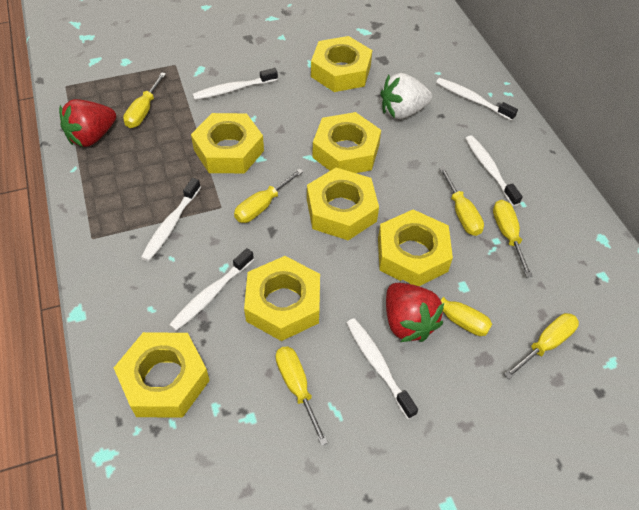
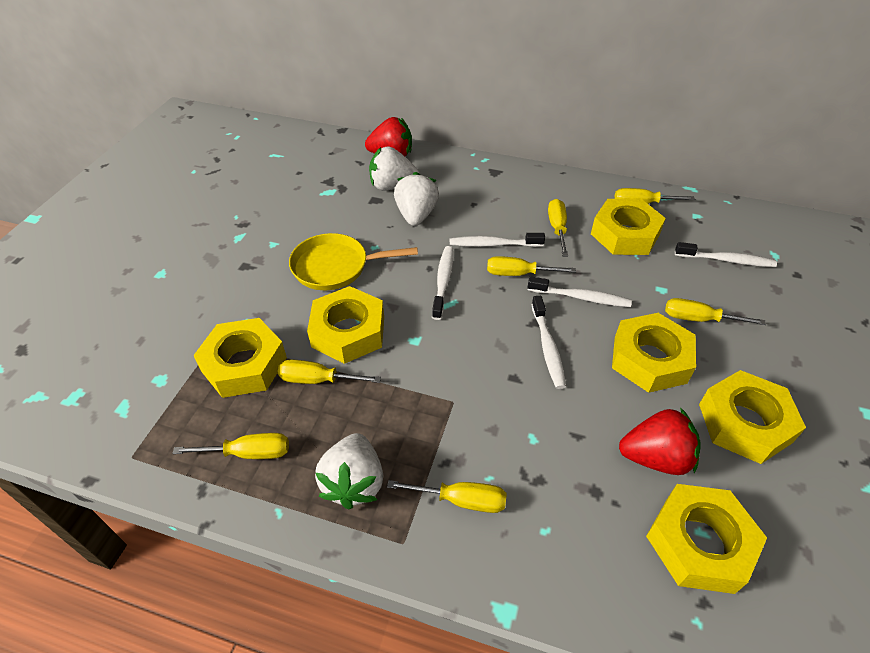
white strawberry: [380,73,432,119] = 1 -> [315,433,383,509] [369,146,419,190] [394,172,439,226] = 3
white toothbrush: [141,178,201,262] [169,248,254,331] [192,68,278,100] [347,318,418,419] [436,78,518,121] [465,135,523,206] = 6 -> [432,246,454,320] [450,233,545,247] [527,276,632,307] [531,296,566,389] [675,242,777,267] = 5
yellow nut: [114,332,210,418] [191,113,264,173] [244,256,320,341] [307,168,379,240] [311,36,372,92] [312,112,381,173] [378,209,453,286] = 7 -> [193,318,287,398] [307,286,384,364] [591,199,666,255] [612,313,696,393] [646,484,767,594] [699,370,806,464] = 6
yellow pan: none = 0 -> [289,233,418,290] = 1

